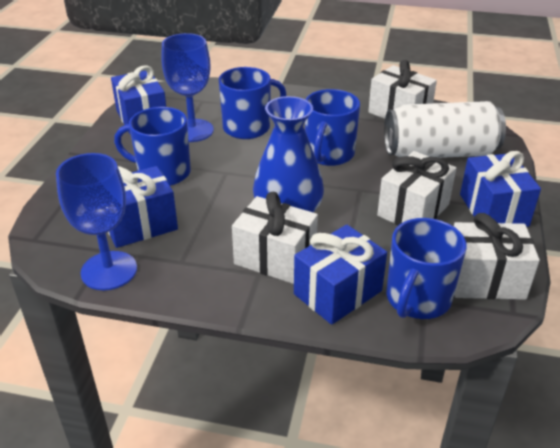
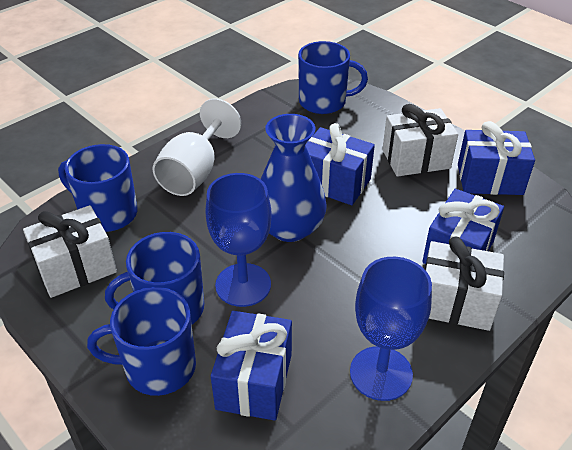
white can: [384,101,506,158] = 1 -> none = 0
white gift: [232,192,318,284] [368,60,437,119] [377,151,456,225] [454,213,540,300] = 4 -> [23,205,117,298] [382,104,458,177] [425,236,504,331] = 3
white goblet: none = 0 -> [152,99,241,196] = 1

